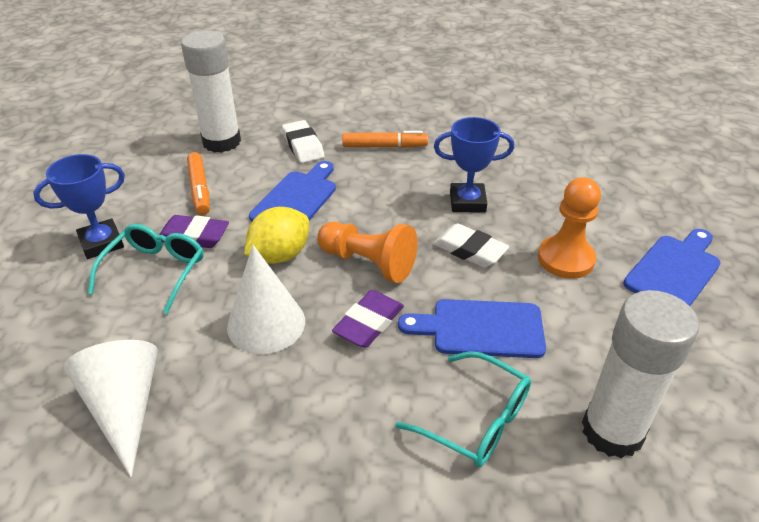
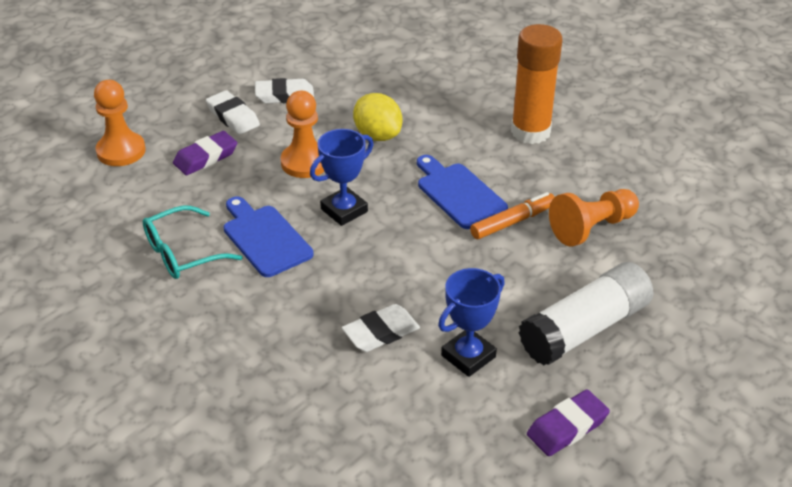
blue cutting board: [249,161,336,222] [398,299,546,358] [623,229,721,306] = 3 -> [224,196,313,277] [417,155,508,229] = 2
orange glue stick: none = 0 -> [511,24,563,144] = 1
orange marker: [187,152,210,215] [342,131,428,148] = 2 -> [470,192,554,239] = 1
orange pawn: [317,222,417,283] [538,177,601,279] = 2 -> [94,80,146,166] [281,91,324,178] [549,189,639,247] = 3
turquoise glasses: [88,224,204,314] [395,351,531,467] = 2 -> [143,205,243,279] = 1
white cone: [64,340,158,477] [227,245,305,354] = 2 -> none = 0
white eraser: [282,120,325,163] [433,223,509,268] = 2 -> [206,90,260,135] [255,78,314,103] [342,304,420,352] = 3
white glue stick: [181,31,241,153] [582,290,699,459] = 2 -> [519,262,653,366] = 1

